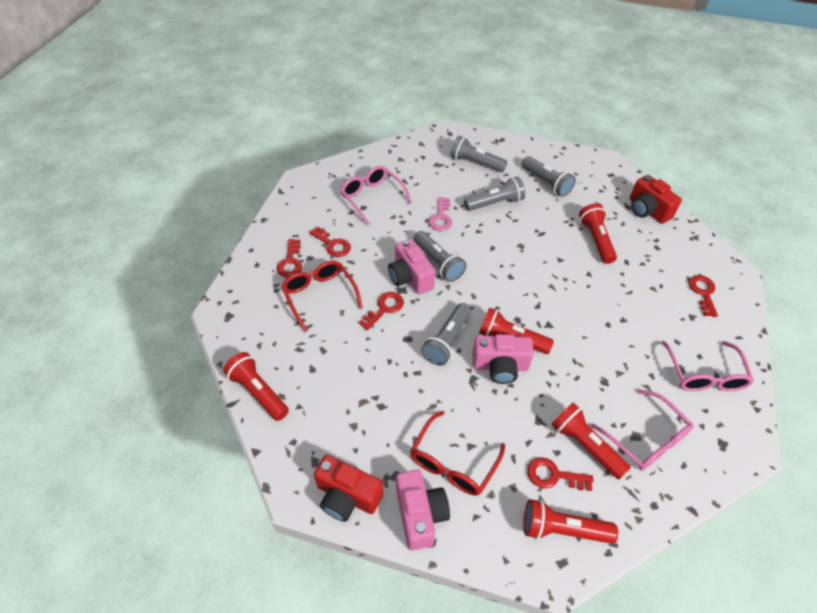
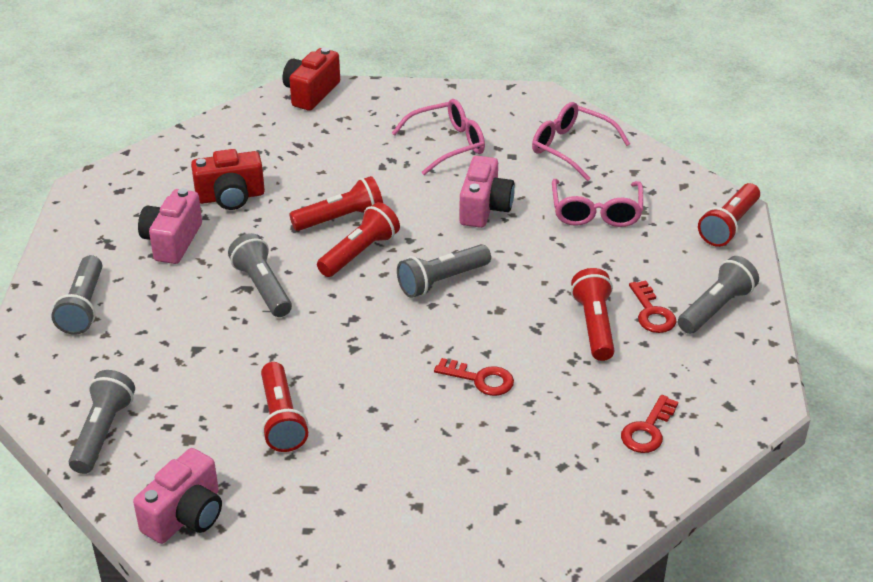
pink key: [429,197,452,231] = 1 -> none = 0
red glasses: [282,260,363,332] [410,411,505,496] = 2 -> none = 0
red key: [277,239,302,277] [309,226,351,257] [359,292,404,330] [527,457,593,491] [689,275,718,317] = 5 -> [434,358,514,396] [621,395,678,453] [629,281,676,333] = 3

